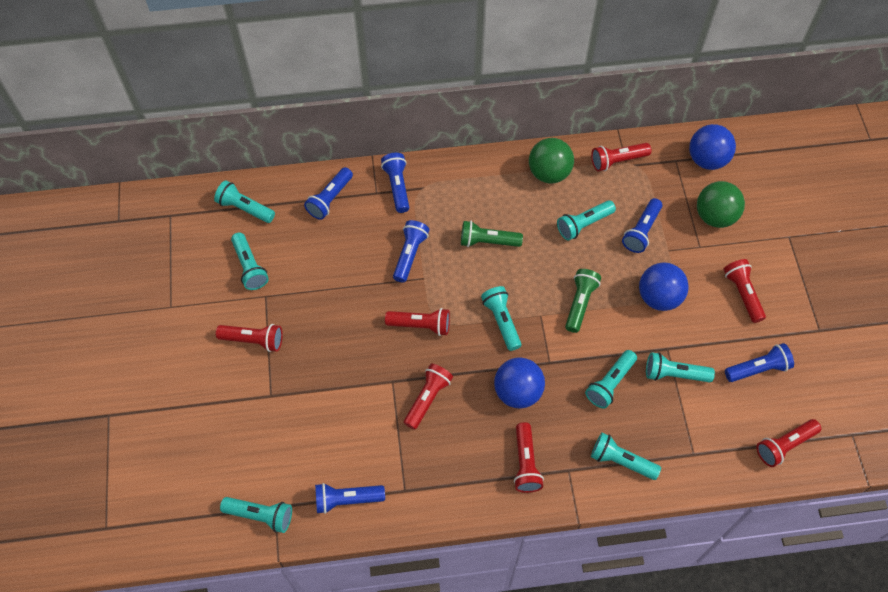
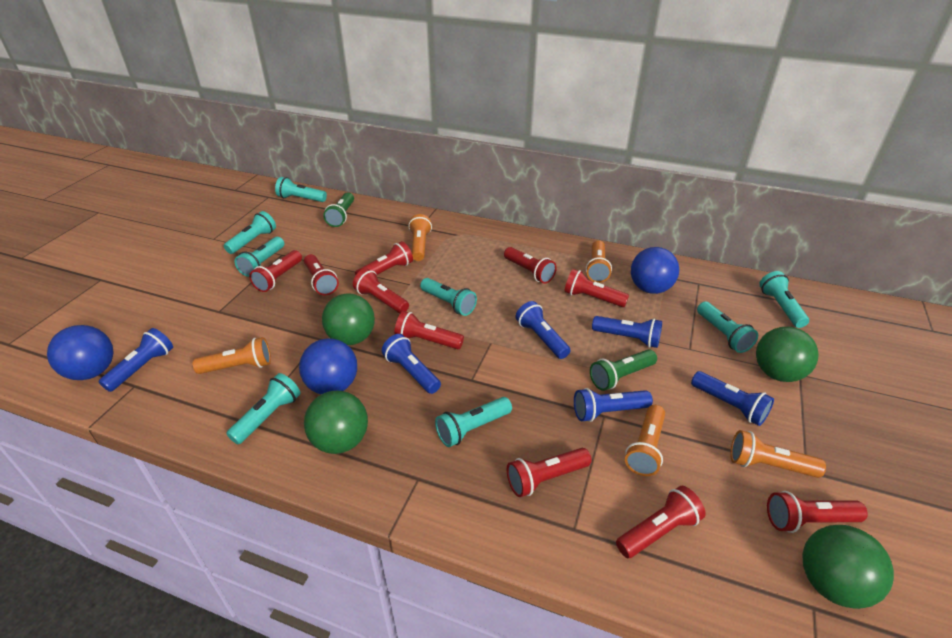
green ball: [529,138,574,184] [697,181,745,228] = 2 -> [304,391,368,454] [322,294,375,345] [756,327,819,382] [802,525,894,609] = 4
orange flashlight: none = 0 -> [193,337,271,374] [408,214,432,261] [586,241,612,283] [625,405,665,476] [730,430,826,478] = 5
red flashlight: [216,324,283,352] [385,308,450,336] [404,364,453,430] [514,422,544,493] [591,143,651,171] [723,259,766,323] [757,419,821,467] = 7 -> [249,250,302,292] [304,254,339,295] [353,268,409,314] [355,241,413,275] [394,311,464,349] [504,247,557,284] [507,448,591,497] [564,269,629,307] [616,486,706,558] [767,491,868,533] = 10

